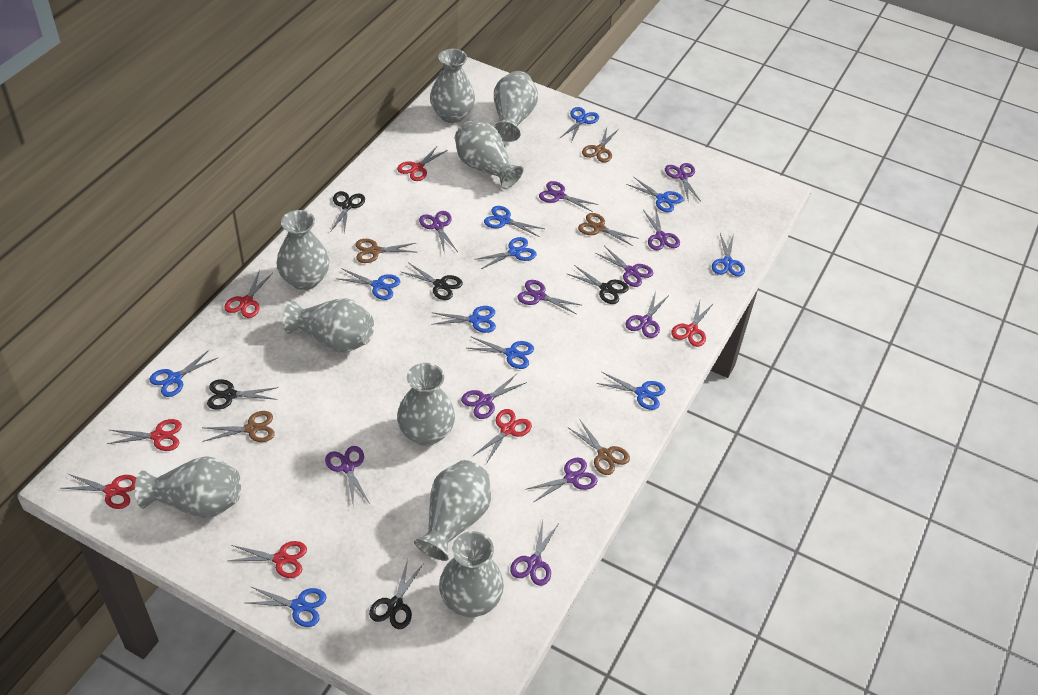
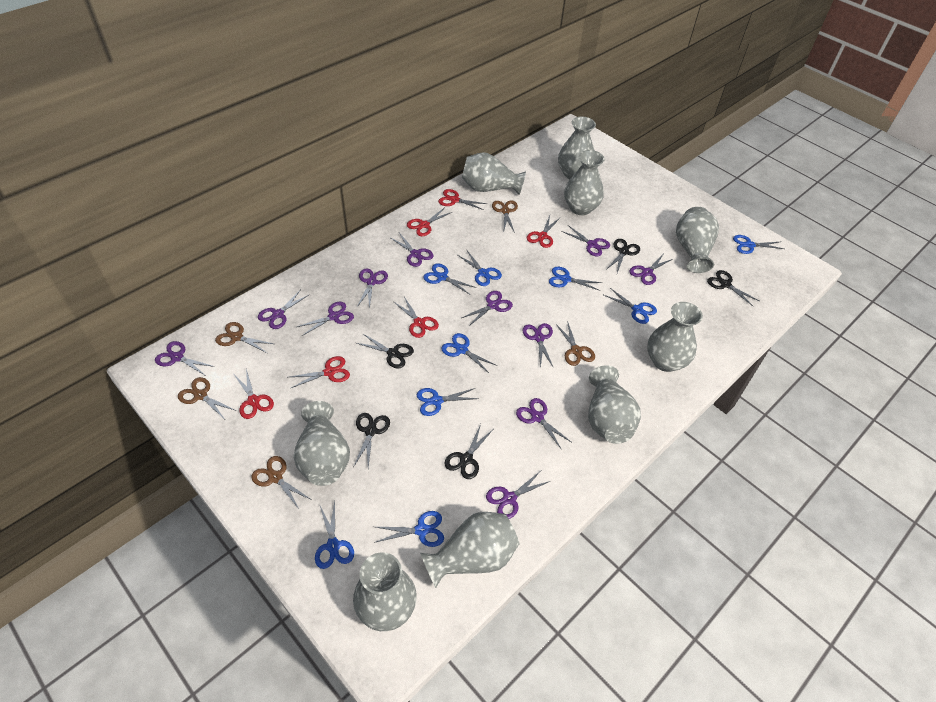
blue scissors: [150,350,218,397] [246,587,326,627] [335,268,400,300] [431,306,496,333] [467,337,534,369] [474,237,537,269] [484,206,545,237] [560,107,599,142] [596,372,666,410] [626,177,683,212] [712,233,745,276] = 11 -> [315,501,354,569] [374,511,444,547] [417,388,479,416] [423,263,476,294] [441,333,497,373] [458,251,502,286] [549,267,602,291] [604,288,657,324] [733,235,784,254] = 9
red scissors: [61,474,136,509] [107,419,182,451] [224,270,273,318] [228,541,307,578] [397,145,448,181] [473,409,532,464] [671,301,714,347] = 7 -> [234,368,274,419] [290,356,350,388] [394,297,439,338] [407,207,452,236] [438,189,487,210] [527,216,560,248] = 6

